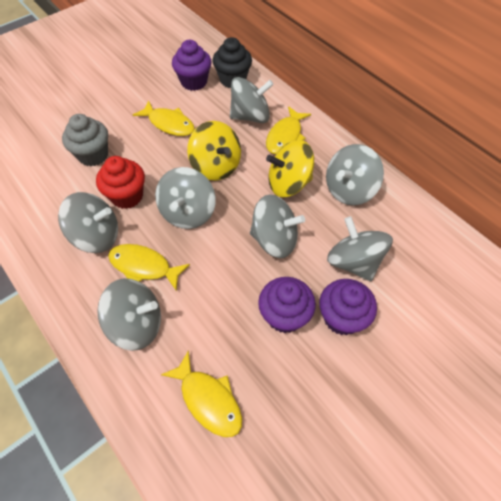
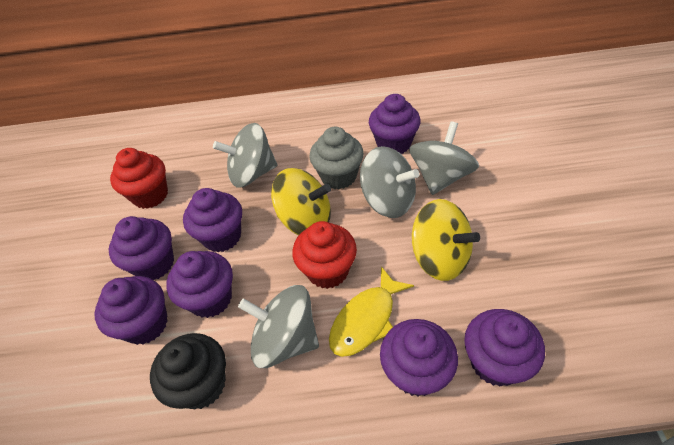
grey spinning top: [58,192,118,253] [97,278,161,351] [155,167,216,229] [230,77,274,123] [250,194,305,258] [326,144,384,205] [327,216,393,281] = 7 -> [213,123,278,188] [238,285,319,368] [360,146,419,218] [409,122,479,195] = 4
purple cupcake: [172,40,212,91] [258,277,316,333] [319,279,377,335] = 3 -> [94,276,168,345] [109,216,174,280] [166,251,233,318] [183,188,242,252] [369,94,421,154] [380,319,458,397] [464,309,545,386] = 7
red cupcake: [96,156,145,209] = 1 -> [110,148,168,209] [292,221,357,289] = 2
yellow fish: [108,244,190,291] [133,100,195,136] [161,350,242,437] [266,106,311,154] = 4 -> [329,266,414,357] = 1

